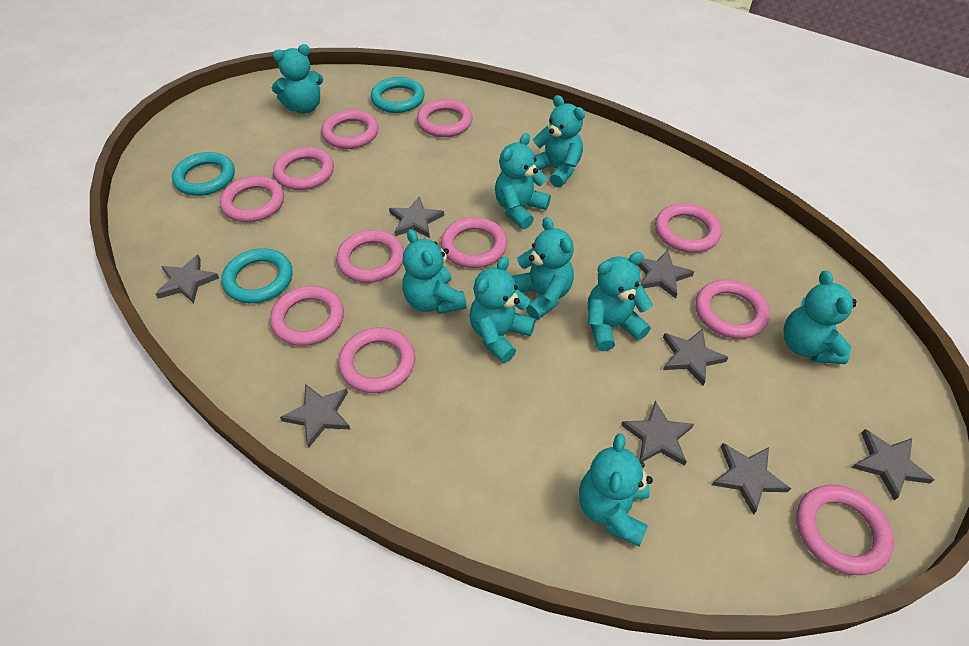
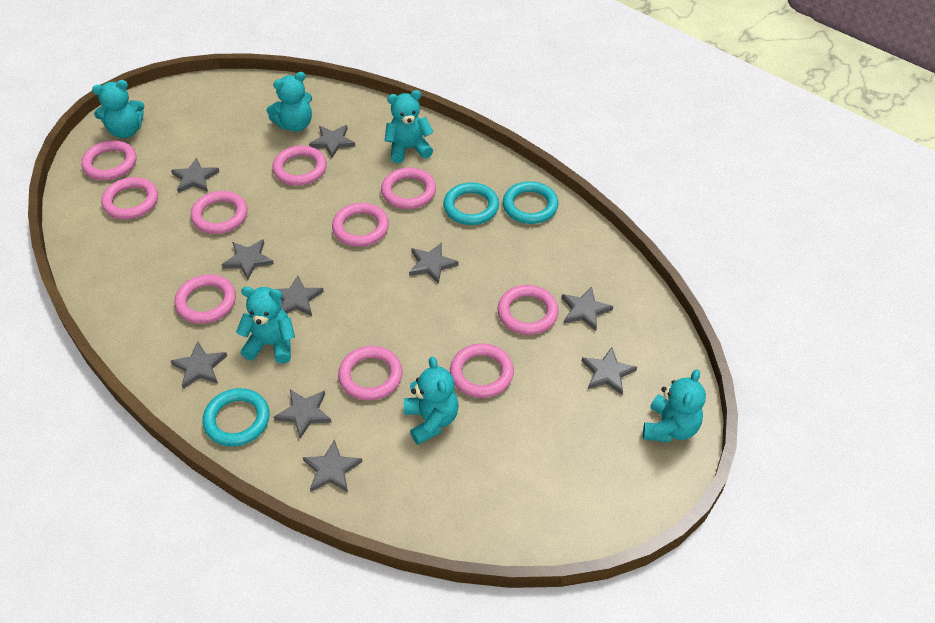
grey star: [156,255,219,303] [280,384,350,448] [389,197,444,238] [621,401,694,466] [637,250,694,299] [663,328,729,386] [712,443,791,515] [852,429,935,501] = 8 -> [171,158,219,193] [171,341,227,389] [222,239,274,280] [274,389,332,439] [277,276,324,316] [303,439,362,493] [309,125,355,158] [409,242,459,284] [562,287,613,331] [582,347,637,395] = 10
pink ring: [220,176,284,222] [270,286,344,346] [273,147,334,190] [321,110,379,149] [336,230,404,283] [338,327,415,393] [417,99,473,137] [441,217,507,268] [655,203,722,253] [695,280,770,339] [796,485,894,575] = 11 -> [81,140,136,180] [101,177,158,219] [175,274,236,324] [191,191,248,234] [272,145,327,186] [332,203,389,247] [338,346,403,401] [381,168,436,209] [450,343,514,398] [497,285,559,335] = 10
turquoise teddy bear: [272,44,323,114] [402,229,467,314] [470,257,536,363] [495,133,551,229] [512,217,574,320] [533,95,585,188] [579,433,653,546] [588,252,653,351] [783,270,857,364] = 9 -> [92,80,145,138] [236,287,295,364] [266,72,312,132] [385,90,434,163] [404,356,459,445] [643,369,706,443] = 6

